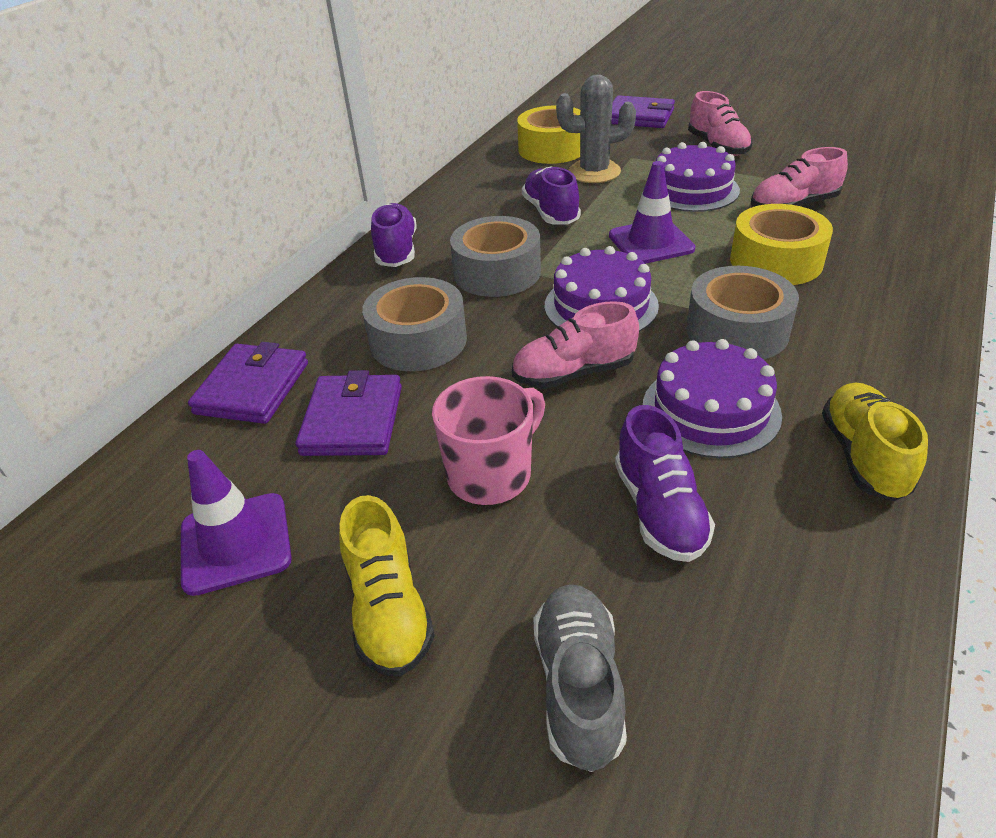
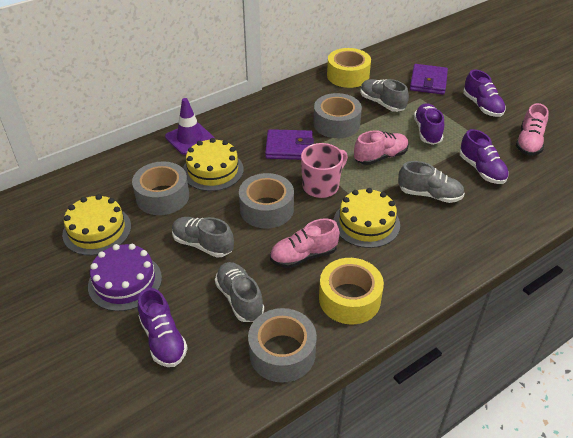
grey cactus: [556,74,636,183] = 1 -> none = 0
grey shoe: [533,584,627,772] = 1 -> [172,217,234,258] [215,262,264,322] [360,79,409,112] [398,161,465,203] = 4
grey tape: [362,277,467,371] [450,216,541,297] [687,266,799,360] = 3 -> [132,161,189,215] [239,173,294,229] [248,308,317,383] [314,93,362,138] = 4
purple cake: [545,246,659,332] [643,339,782,458] [656,142,740,212] = 3 -> [88,244,162,311] = 1
purple shoe: [371,203,416,267] [522,166,581,225] [615,405,715,562] = 3 -> [138,288,188,367] [414,103,444,145] [460,129,509,184] [463,70,506,117] = 4
purple traffic cone: [181,450,292,596] [609,161,695,264] = 2 -> [165,98,214,155] = 1
purple wallet: [188,342,308,424] [296,370,402,456] [611,95,675,128] = 3 -> [265,129,314,160] [410,64,448,95] = 2
yellow cake: none = 0 -> [62,194,131,256] [183,138,244,191] [334,188,400,248] = 3
yellow shoe: [339,495,435,677] [822,383,928,501] = 2 -> none = 0

